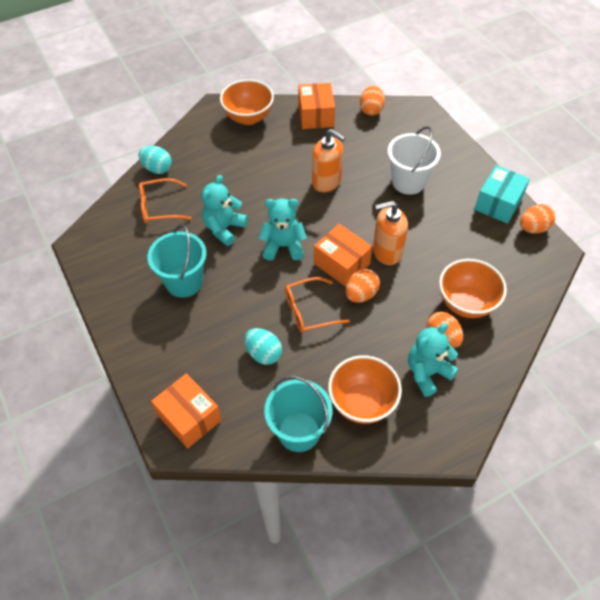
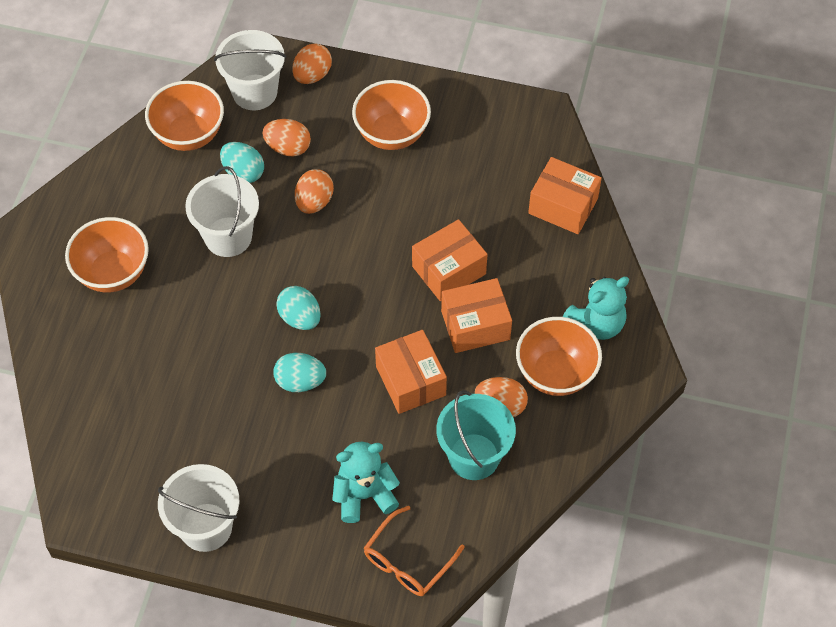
orange bowl: [220,79,274,125] [328,355,402,424] [439,259,507,318] = 3 -> [65,217,149,293] [145,81,224,151] [352,80,431,150] [516,317,602,396] = 4
orange box: [151,373,222,449] [298,83,335,129] [314,224,372,287] = 3 -> [375,330,447,414] [412,219,487,301] [441,278,512,353] [528,157,602,234] = 4
orange glasses: [139,178,192,224] [285,277,350,333] = 2 -> [364,506,465,596] = 1
orange soap dispenser: [312,129,345,192] [373,201,408,265] = 2 -> none = 0
turquoise box: [474,165,530,224] = 1 -> none = 0
turquoise bucket: [147,224,207,298] [264,376,333,452] = 2 -> [436,391,516,480] = 1
turquoise egg: [138,146,172,174] [244,328,282,365] = 2 -> [220,142,264,183] [273,353,326,392] [276,286,321,330] = 3
turquoise teddy bear: [202,175,248,246] [259,199,307,261] [408,323,458,397] = 3 -> [332,441,400,523] [563,276,629,340] = 2
white bucket: [388,126,441,195] = 1 -> [158,464,240,552] [185,166,259,257] [214,30,286,110] = 3

